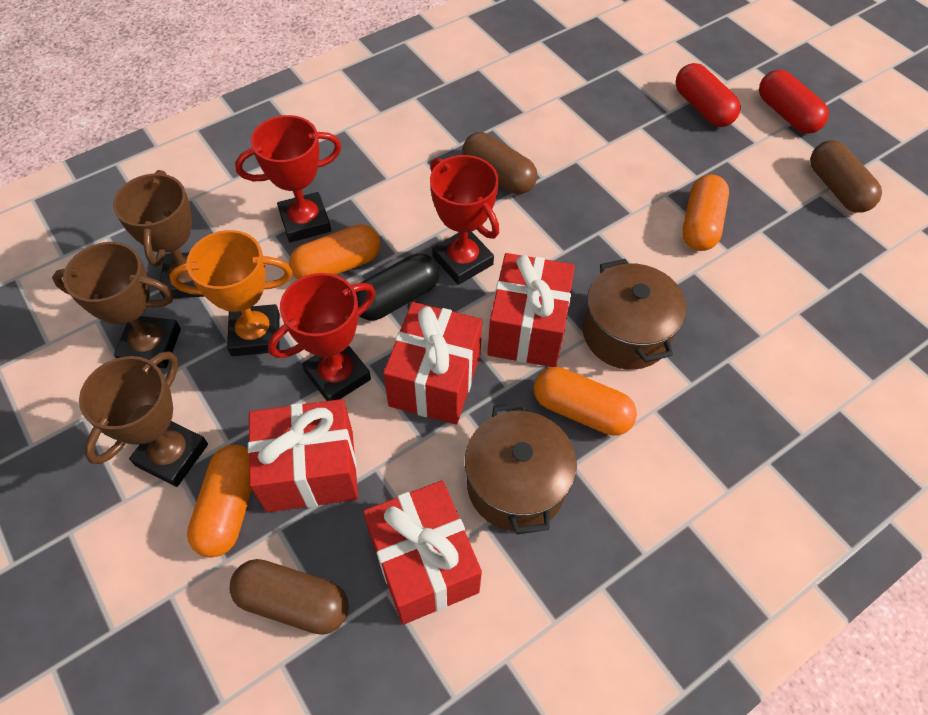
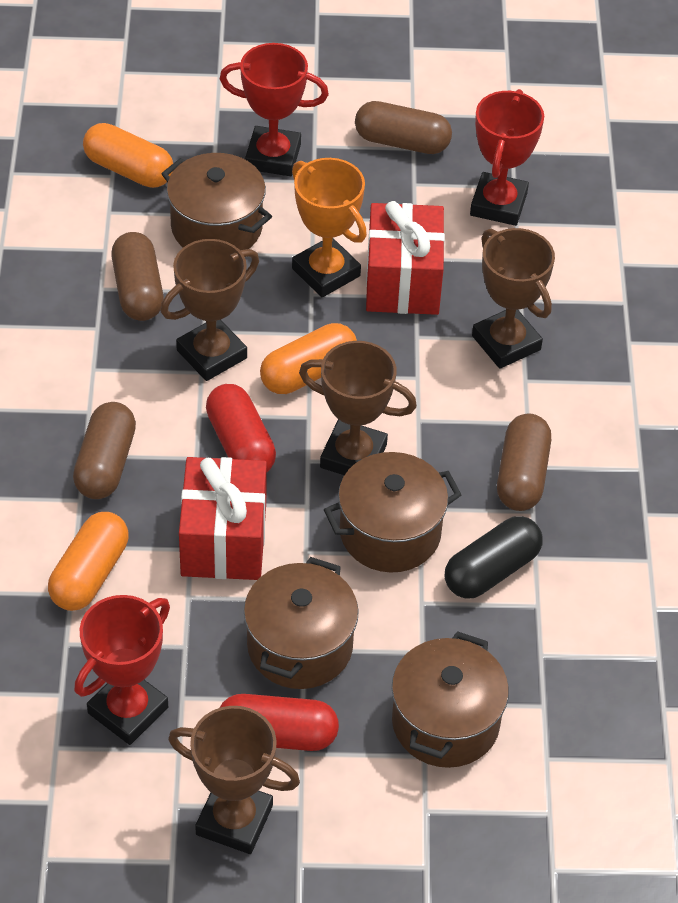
brown capsule: [230,559,349,635] [463,132,537,194] [810,140,882,213] = 3 -> [73,402,136,499] [111,232,164,321] [355,101,452,154] [497,413,551,511] = 4
brown pot: [465,403,577,534] [583,259,687,370] = 2 -> [161,153,272,250] [244,557,359,689] [324,452,462,573] [392,631,509,768] = 4
brown trophy: [52,242,181,368] [79,351,208,487] [113,170,205,298] = 3 -> [161,239,259,381] [168,706,300,854] [299,341,417,475] [472,228,555,369] = 4
orange capsule: [187,445,252,558] [289,224,381,280] [534,367,637,436] [682,174,729,251] = 4 -> [48,512,129,611] [83,123,173,188] [260,323,357,394] = 3
red gift: [248,399,358,513] [363,480,482,625] [383,302,482,425] [487,253,575,367] = 4 -> [179,457,267,580] [366,201,445,315] = 2

